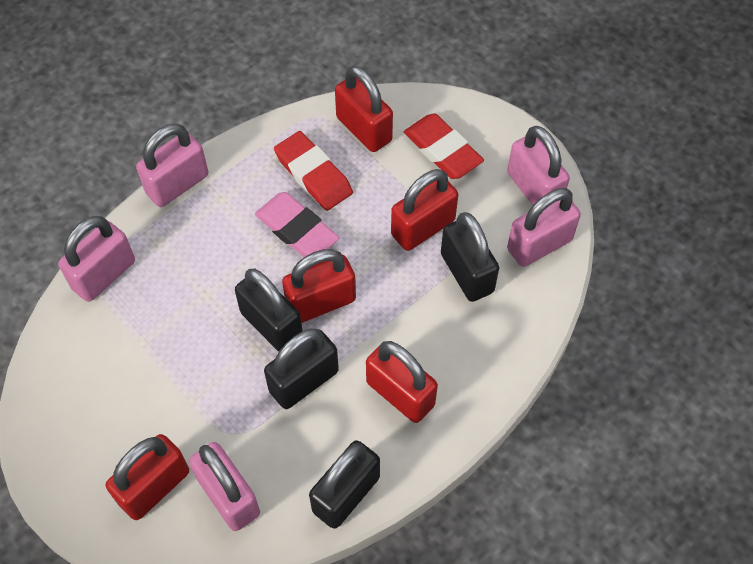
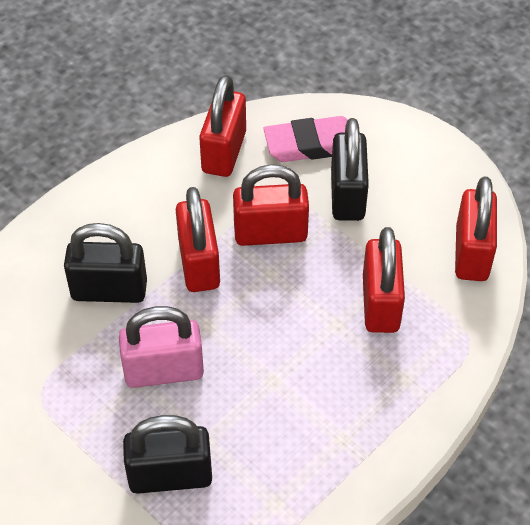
black padlock: [235,269,303,352] [264,328,339,409] [309,440,380,529] [441,212,499,302] = 4 -> [64,223,147,303] [123,415,212,494] [331,118,369,221] = 3
pink padlock: [58,216,135,302] [136,124,208,207] [189,442,260,531] [507,126,570,205] [507,188,581,267] = 5 -> [119,306,204,388] = 1
red eraser: [274,131,353,211] [404,113,484,179] = 2 -> none = 0

